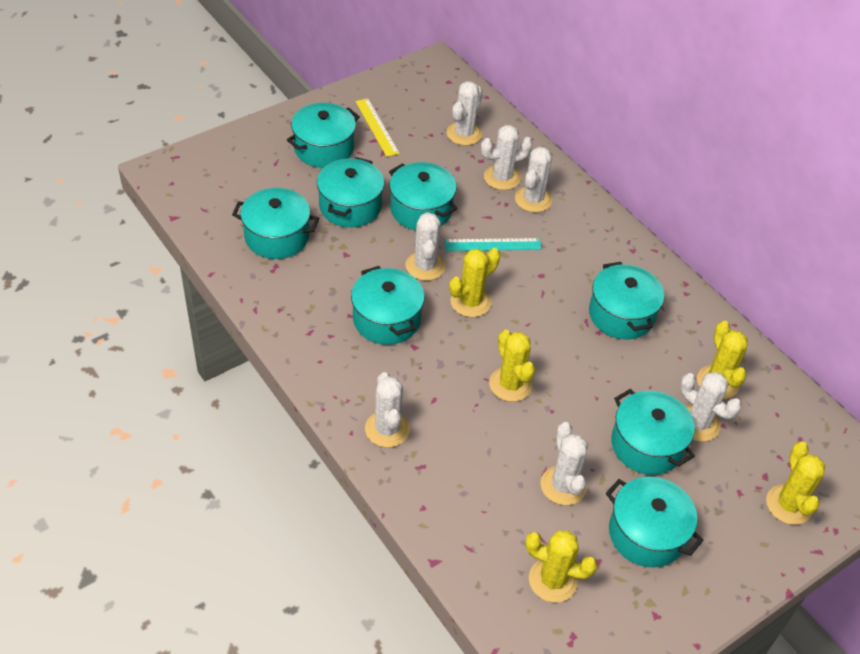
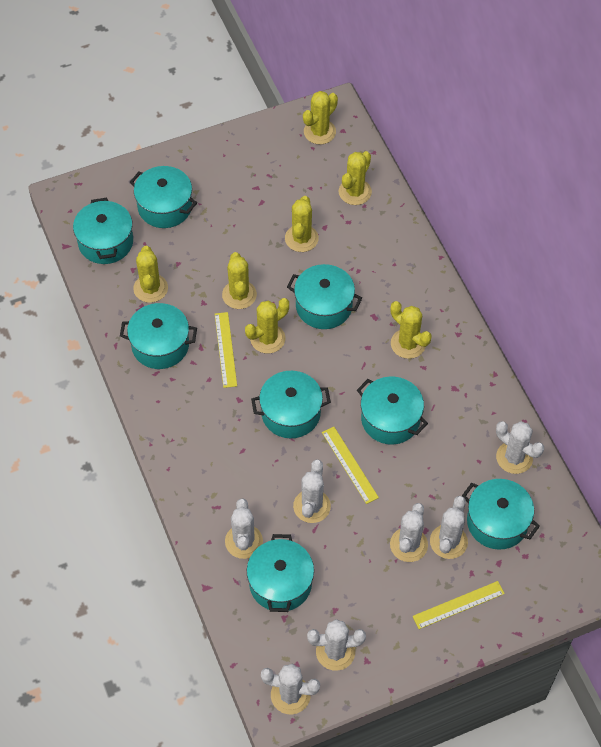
turquoise ruler: [445,238,541,251] = 1 -> none = 0
yellow cactus: [449,248,500,317] [489,330,535,402] [525,530,597,603] [697,321,747,399] [766,441,825,525] = 5 -> [133,246,168,303] [222,252,257,309] [245,298,289,354] [285,196,319,252] [303,91,338,144] [339,151,372,205] [390,301,432,359] = 7
yellow ruler: [355,98,400,157] = 1 -> [215,312,237,388] [322,427,379,504] [412,581,505,629] = 3

